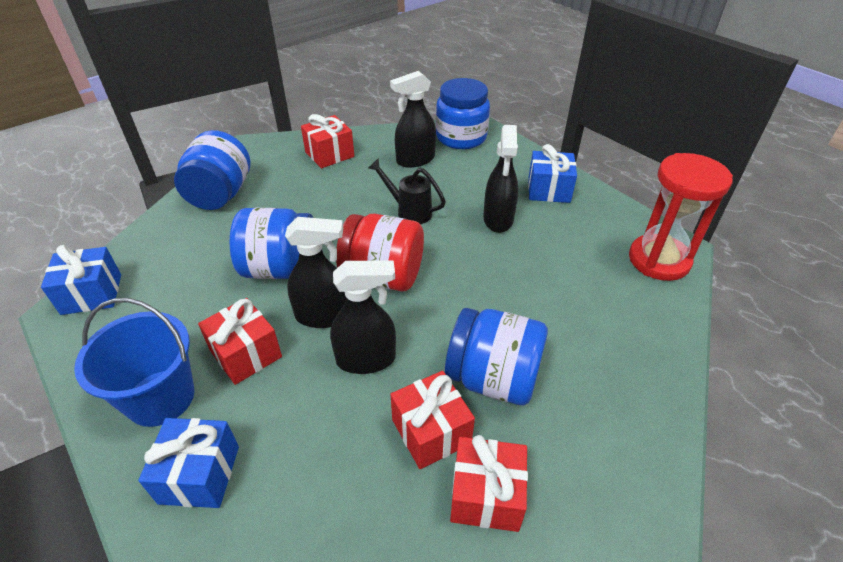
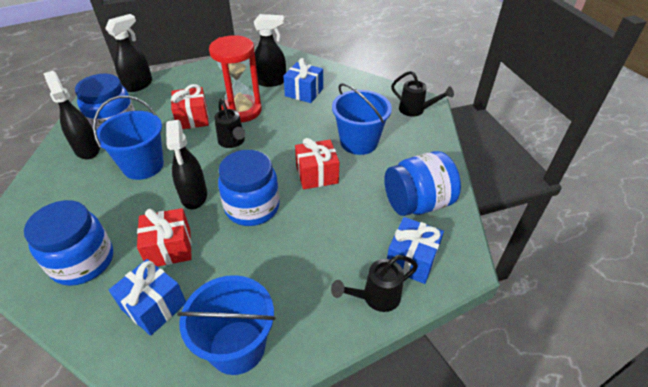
black watering can: [368,158,446,224] = 1 -> [214,98,245,148] [331,255,418,312] [391,71,454,117] = 3
blue bucket: [74,298,194,427] = 1 -> [93,96,164,180] [177,275,276,375] [332,83,392,155] = 3
red gift: [198,298,282,385] [301,114,354,168] [390,371,475,469] [450,435,528,532] = 4 -> [137,208,192,267] [171,84,209,129] [295,138,339,189] = 3
red jar: [336,214,424,291] = 1 -> none = 0

